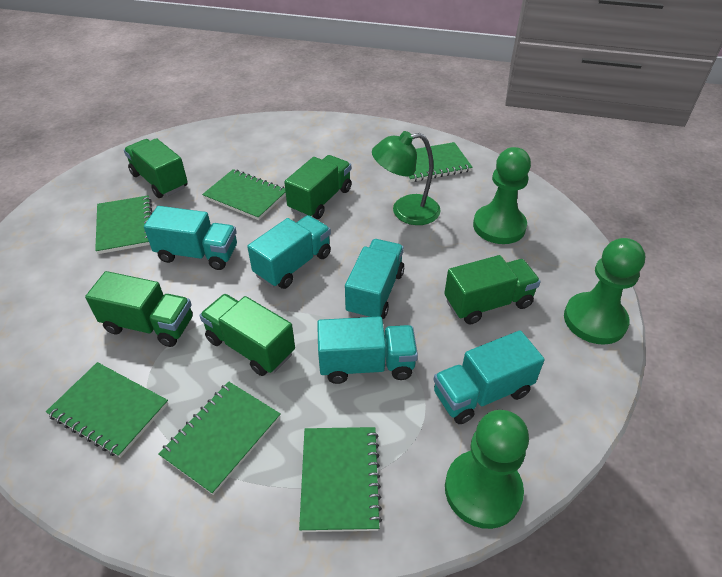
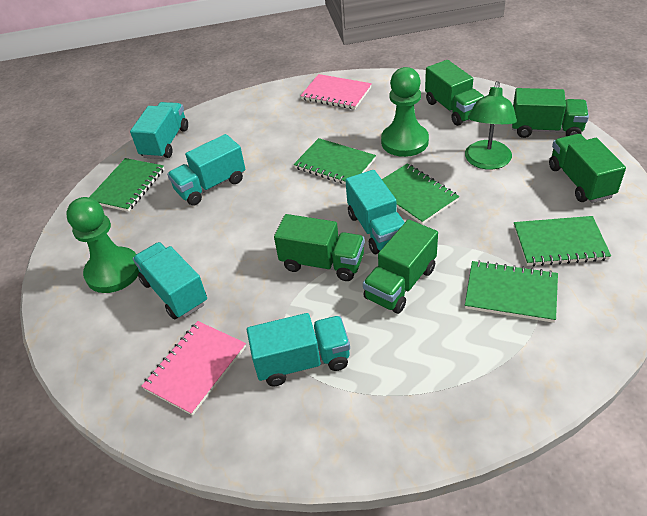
green notebook: [46,362,168,458] [95,195,152,254] [158,382,280,495] [202,169,286,220] [299,427,382,532] [407,142,473,182] = 6 -> [89,158,164,212] [294,138,376,184] [382,163,459,225] [465,260,558,323] [514,216,611,266] = 5
green pawn: [445,410,529,529] [473,147,531,244] [564,238,645,345] = 3 -> [66,197,140,293] [381,67,429,157] = 2
pink notebook: none = 0 -> [141,321,246,416] [300,74,372,109] = 2

